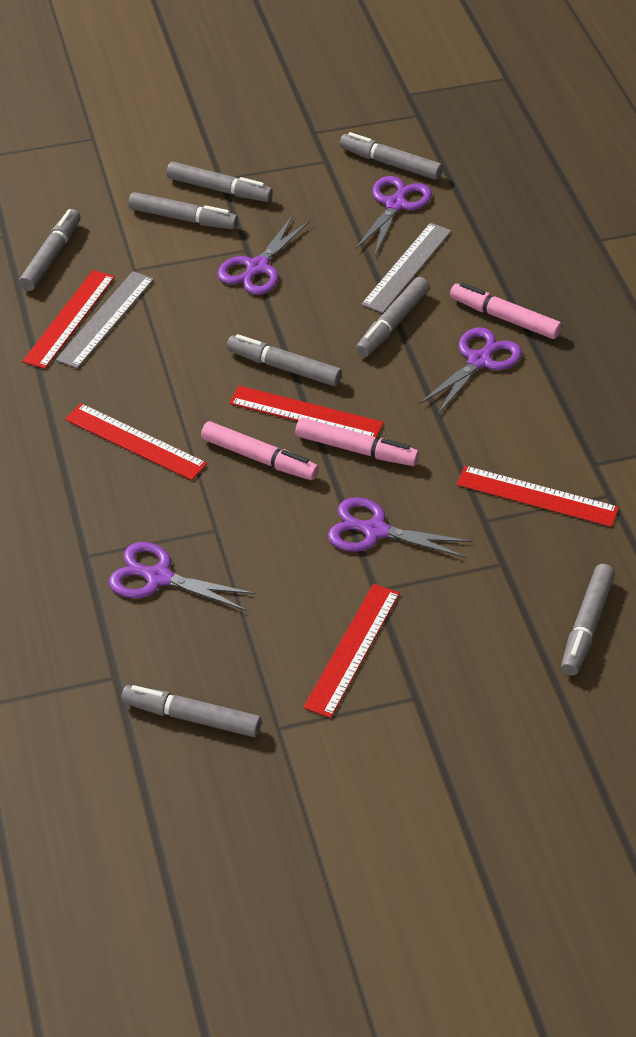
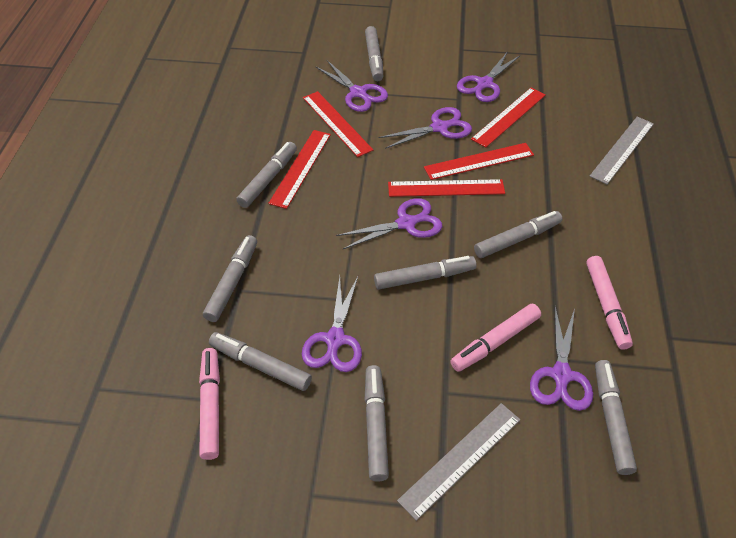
purple scissors: [109,542,255,611] [217,215,310,295] [328,497,473,558] [355,176,432,254] [419,327,522,414] = 5 -> [302,276,362,372] [315,60,388,112] [336,198,442,249] [379,107,472,149] [457,51,520,102] [530,307,593,411] = 6

